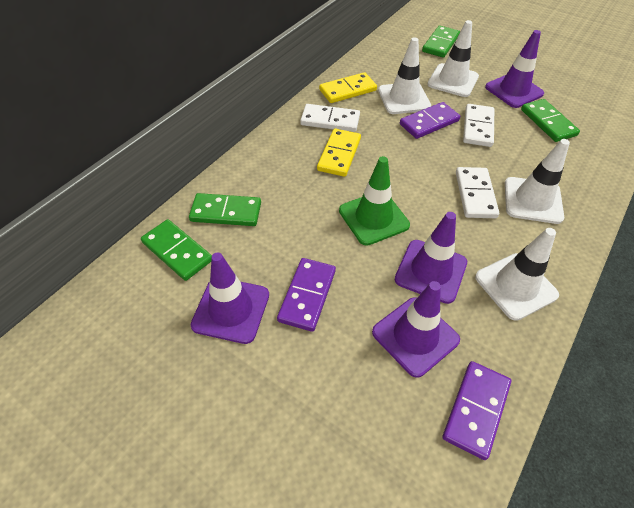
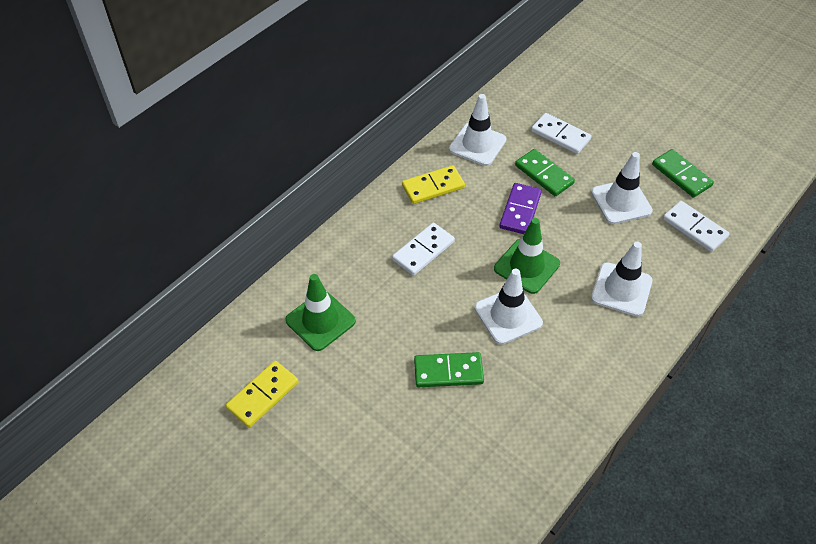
green domino: [141,219,212,281] [189,193,261,226] [422,26,460,58] [521,99,580,142] = 4 -> [414,352,484,387] [515,149,575,196] [652,149,714,198] = 3
green traffic cone: [339,156,410,246] = 1 -> [285,274,356,351] [494,218,560,294] = 2
purple domino: [277,258,336,332] [400,102,460,139] [443,361,511,460] = 3 -> [499,183,542,234] = 1
purple traffic cone: [191,252,269,344] [372,281,460,378] [395,212,467,304] [485,30,544,108] = 4 -> none = 0

